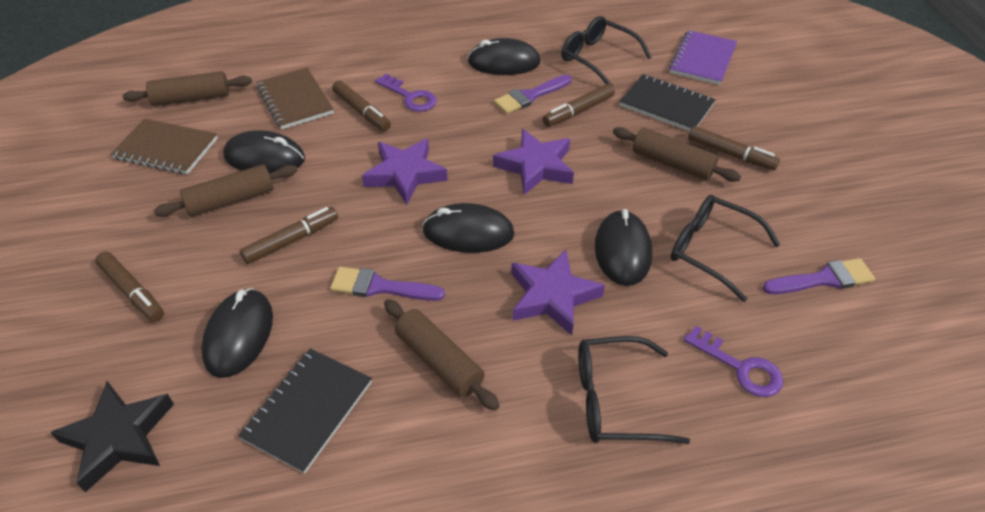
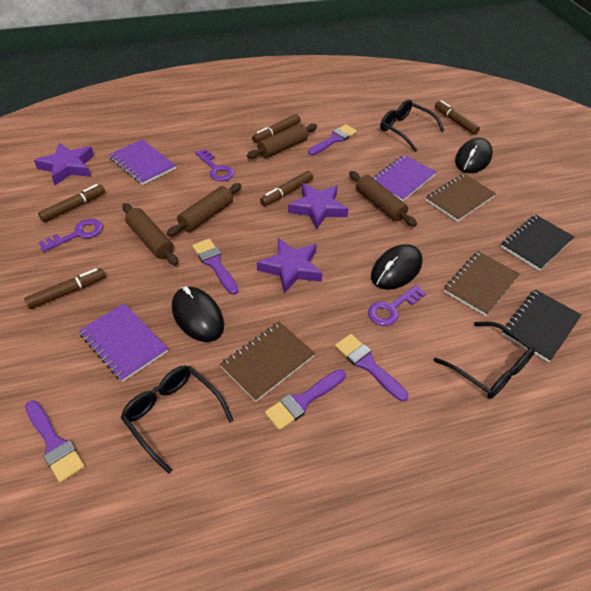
black mouse: [201,288,273,378] [223,130,305,173] [422,203,514,253] [467,38,541,75] [595,209,652,286] = 5 -> [172,286,224,342] [371,244,422,290] [455,138,493,173] = 3
black star: [50,381,174,492] = 1 -> none = 0
brown notebook: [111,119,218,174] [256,68,334,129] = 2 -> [220,322,315,402] [425,173,496,222] [444,251,520,316] = 3
purple brush: [330,267,445,301] [494,75,572,114] [763,258,875,294] = 3 -> [25,401,85,483] [192,239,239,295] [265,369,346,431] [308,124,357,155] [335,334,408,401] = 5
purple key: [375,73,437,112] [683,326,783,397] = 2 -> [38,219,103,252] [195,149,234,181] [368,285,426,326] = 3
purple notebook: [669,30,737,85] = 1 -> [79,303,168,382] [109,139,176,185] [372,155,436,202] = 3

